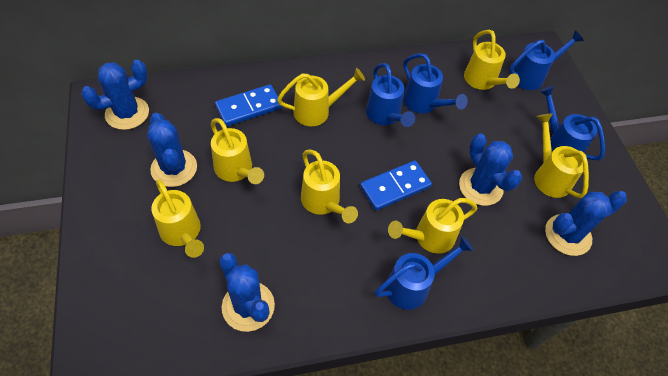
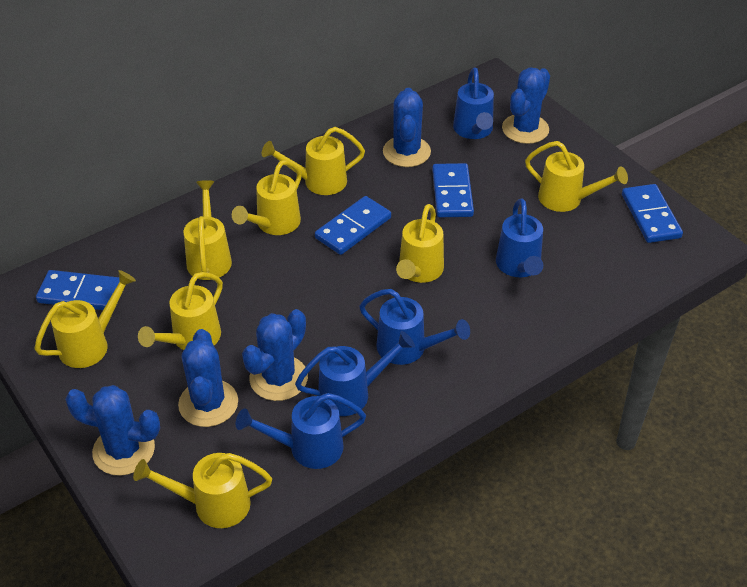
blue domino: [215,84,282,126] [360,160,432,211] = 2 -> [36,270,120,310] [315,196,391,255] [432,163,474,217] [622,184,683,243] = 4
yellow watering can: [151,179,204,258] [211,118,264,184] [277,68,365,126] [301,150,358,223] [388,198,477,254] [464,30,520,90] [534,113,589,198] = 7 -> [34,270,136,368] [133,453,272,528] [138,272,223,350] [183,180,232,280] [232,160,302,235] [262,127,365,195] [396,204,444,283] [525,141,628,212] = 8

